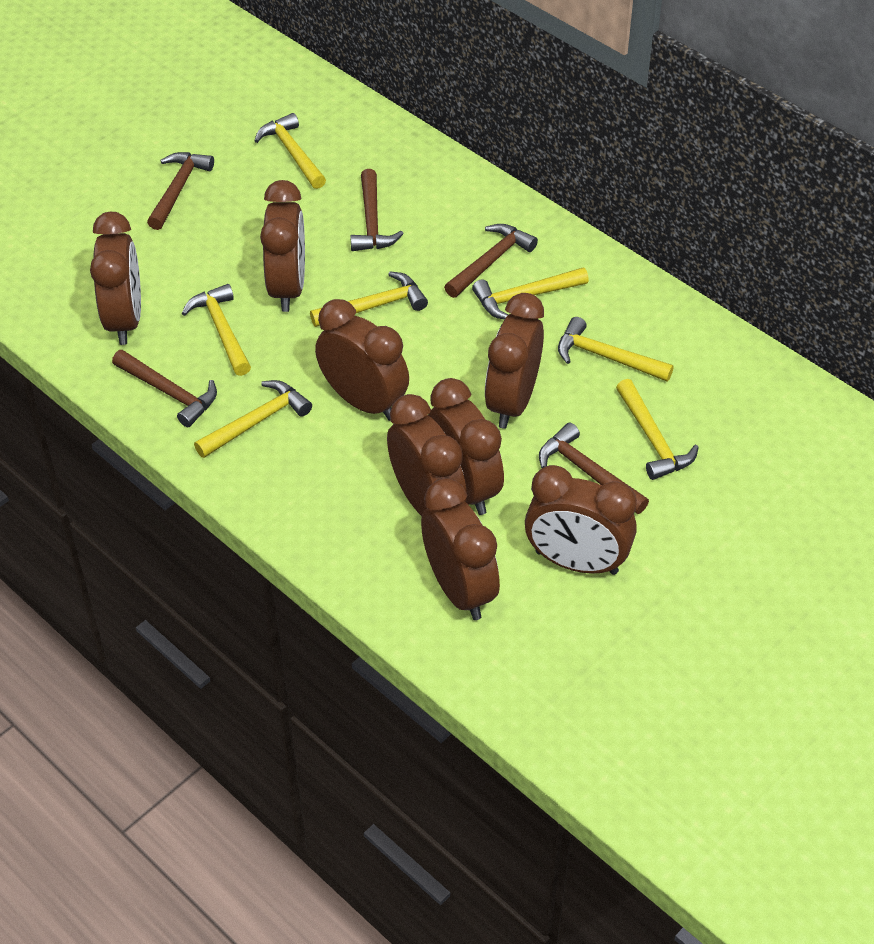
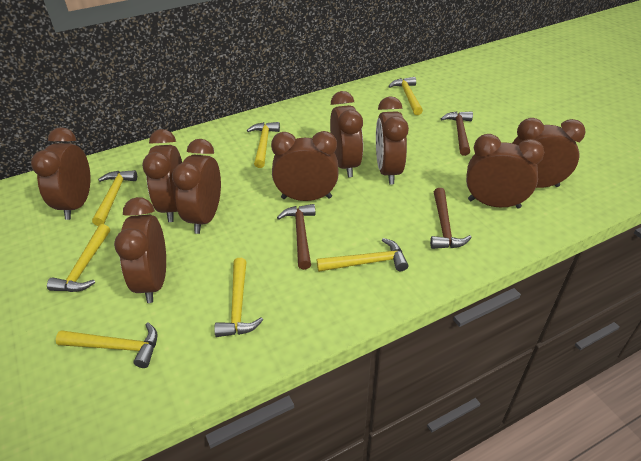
brown clock: [90,212,141,345] [260,180,305,312] [315,299,409,421] [387,394,466,516] [421,478,500,620] [428,378,504,515] [485,293,544,429] [525,465,637,575] = 8 -> [31,127,90,220] [114,197,166,303] [142,129,182,222] [172,139,221,234] [271,131,339,201] [330,91,363,177] [376,96,409,185] [466,134,544,209] [512,118,586,188] = 9
brown hammer: [112,350,217,427] [147,152,214,230] [350,169,404,251] [444,224,538,298] [539,422,649,514] = 5 -> [277,204,315,270] [430,188,472,249] [441,111,473,156] = 3

